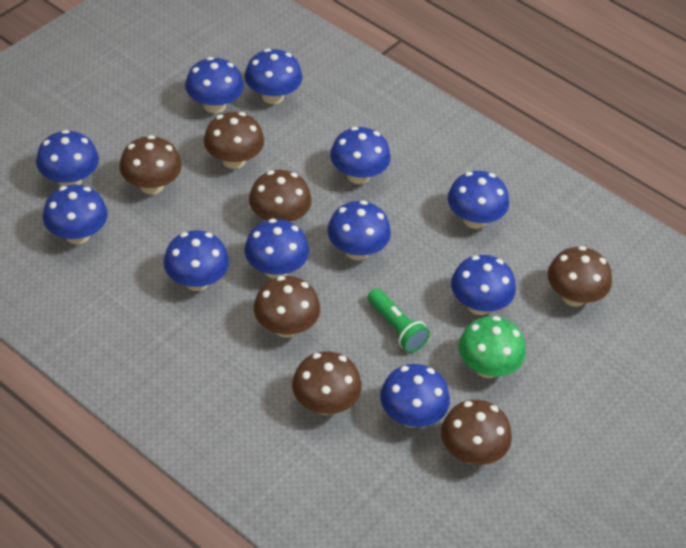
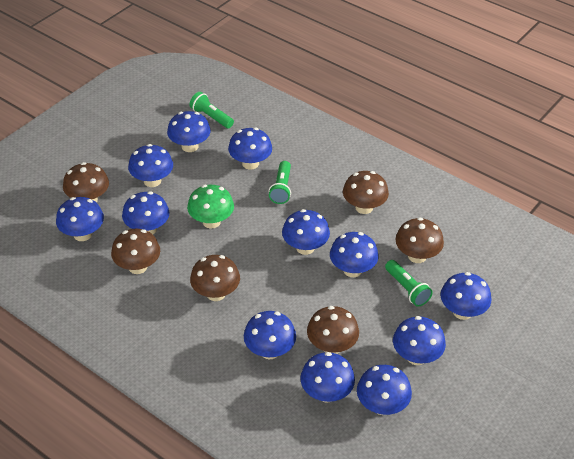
blue mushroom: [36,130,99,186] [43,185,107,245] [163,230,229,291] [185,57,244,113] [244,219,309,279] [245,49,302,104] [327,200,391,260] [330,127,391,184] [380,364,450,428] [448,171,509,229] [451,255,516,315] = 11 -> [56,197,104,241] [122,191,169,234] [128,144,173,187] [167,111,211,152] [228,128,272,170] [244,311,296,359] [282,209,330,255] [300,352,355,403] [330,232,378,277] [357,365,412,415] [393,316,446,365] [440,272,491,320] = 12
brown mushroom: [119,135,182,194] [204,112,264,169] [249,170,312,222] [254,276,320,338] [292,351,362,415] [441,400,512,465] [548,246,612,307] = 7 -> [63,162,109,203] [111,229,160,274] [190,255,240,301] [307,306,359,354] [343,171,389,214] [395,217,444,263] = 6
green flashlight: [367,288,430,352] = 1 -> [189,92,234,128] [269,161,291,204] [385,260,433,307] = 3

